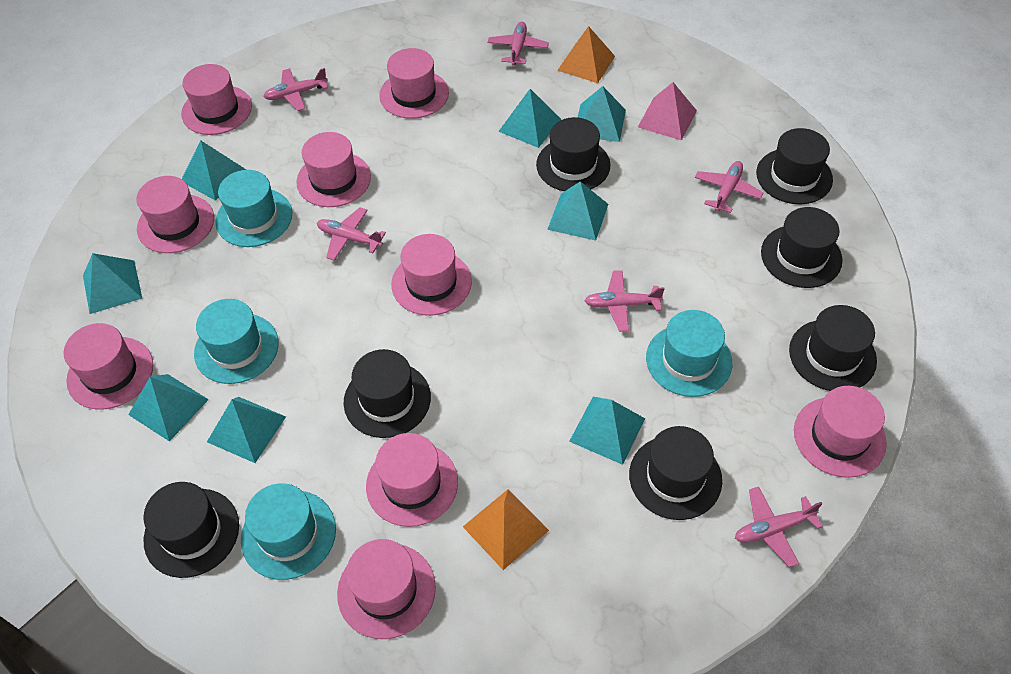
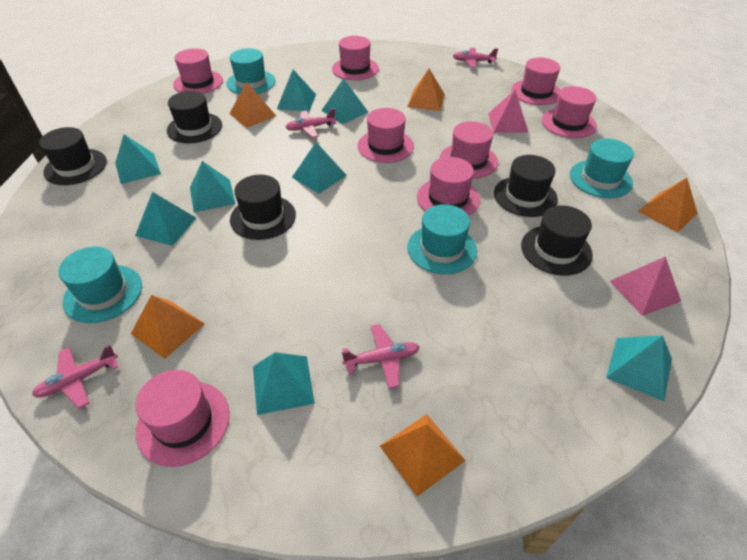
black hat: [143,482,239,578] [344,349,431,438] [536,117,610,191] [629,426,722,520] [756,128,833,204] [761,207,843,288] [789,305,877,391] = 7 -> [39,127,107,185] [167,91,222,143] [230,175,296,240] [494,155,558,217] [521,205,593,276] = 5
orange pyramid: [463,489,549,570] [557,26,615,83] = 2 -> [131,295,205,359] [229,82,276,128] [380,414,466,496] [407,69,445,111] [638,178,698,233] = 5
pink hat: [64,323,153,410] [137,176,214,253] [181,64,252,135] [296,132,371,207] [337,539,436,639] [366,433,458,527] [379,48,449,119] [391,234,472,316] [794,386,887,478] = 9 -> [136,370,230,467] [173,48,223,94] [332,36,379,80] [358,108,414,163] [417,157,480,216] [439,121,498,179] [511,58,560,105] [542,86,597,138] = 8
pink plane: [263,68,328,111] [317,207,386,261] [488,22,549,66] [584,270,665,332] [695,161,763,213] [735,487,823,567] = 6 -> [32,345,118,408] [286,108,336,138] [342,324,420,389] [453,48,498,68] = 4
pink pyramid: [638,82,697,141] = 1 -> [488,90,528,132] [610,256,681,316] = 2

